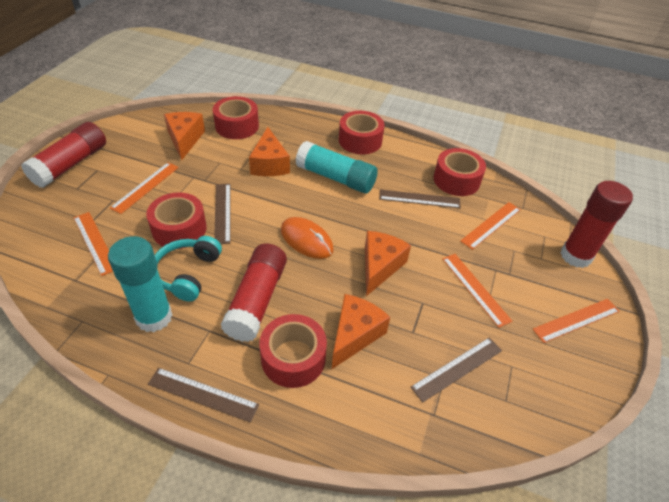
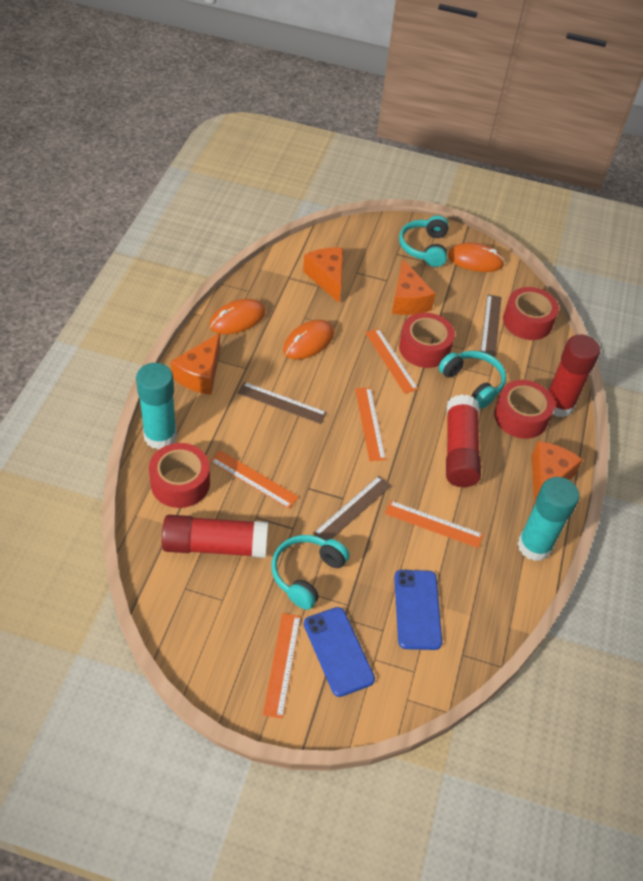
blue phone: none = 0 -> [304,607,375,697] [394,570,442,650] = 2
brown ruler: [148,368,259,423] [214,184,231,244] [379,190,461,208] [410,338,502,403] = 4 -> [237,382,327,424] [314,476,391,541] [481,294,501,356] = 3
orange mouse: [281,217,334,259] = 1 -> [209,299,266,334] [283,320,334,359] [448,243,505,272] = 3
red tape: [146,192,207,249] [213,96,259,139] [259,314,327,388] [339,111,384,154] [434,148,486,196] = 5 -> [149,443,210,508] [399,313,455,368] [494,380,555,439] [503,287,559,340] = 4
turquoise headphones: [155,236,222,302] = 1 -> [271,535,350,610] [399,215,449,267] [439,351,506,409] = 3

